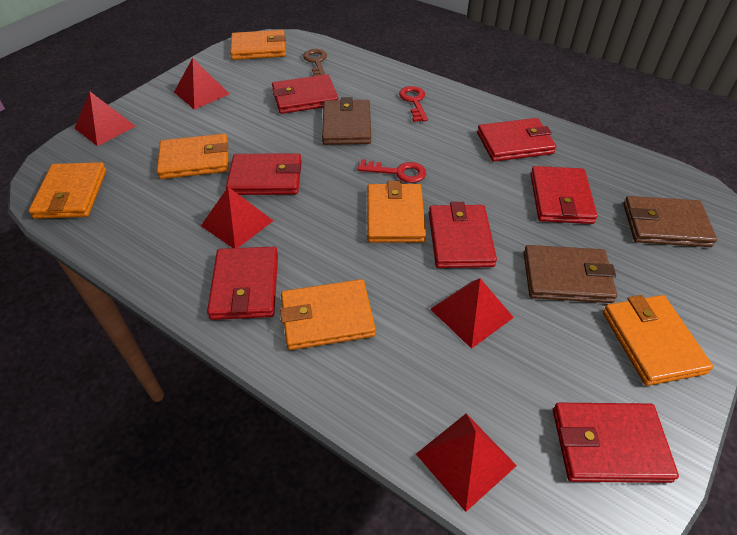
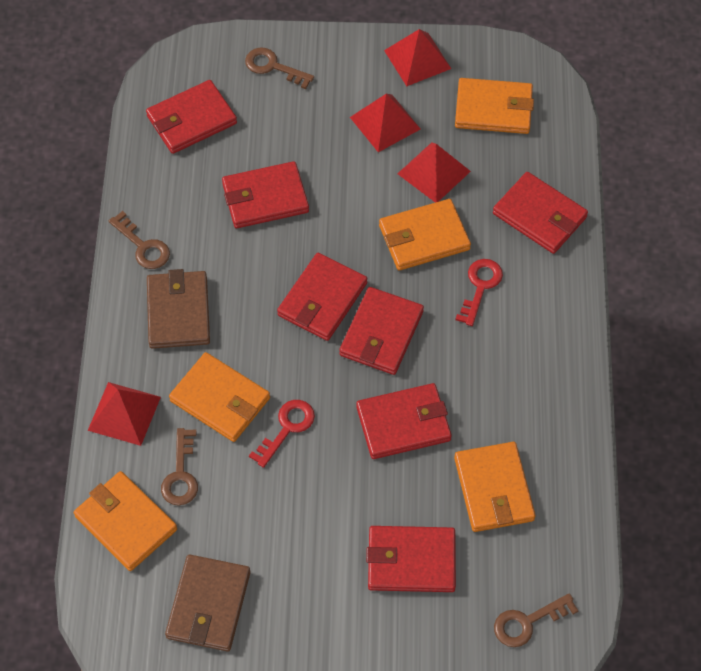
brown key: [303,49,327,76] = 1 -> [109,211,170,269] [161,428,198,505] [245,48,314,89] [494,593,579,647] = 4
brown wallet: [322,97,371,145] [523,245,617,303] [623,196,717,247] = 3 -> [147,269,210,349] [165,554,250,651] = 2
orange wallet: [29,162,106,219] [157,134,229,179] [230,30,286,60] [280,279,376,350] [367,181,426,243] [603,295,713,386] = 6 -> [74,471,177,571] [169,352,270,442] [379,199,471,270] [454,442,536,532] [455,78,534,134] = 5
red pyramid: [74,92,136,146] [174,58,229,110] [201,187,274,248] [416,414,517,512] [430,278,514,349] = 5 -> [88,382,161,446] [350,94,420,152] [384,29,451,86] [397,142,471,203] = 4

